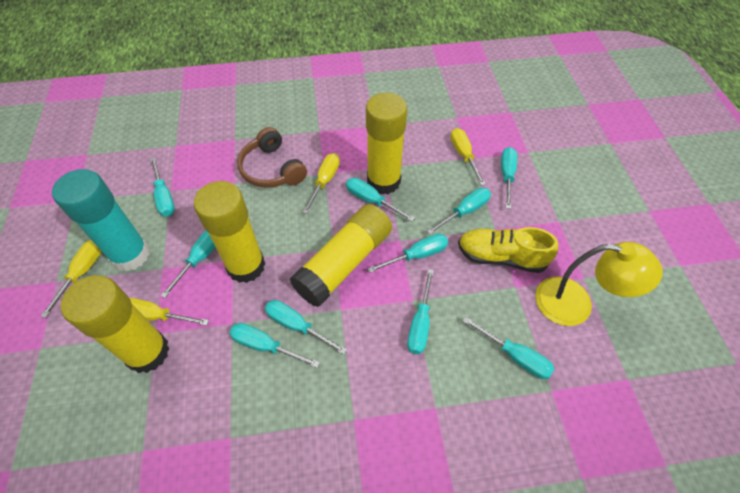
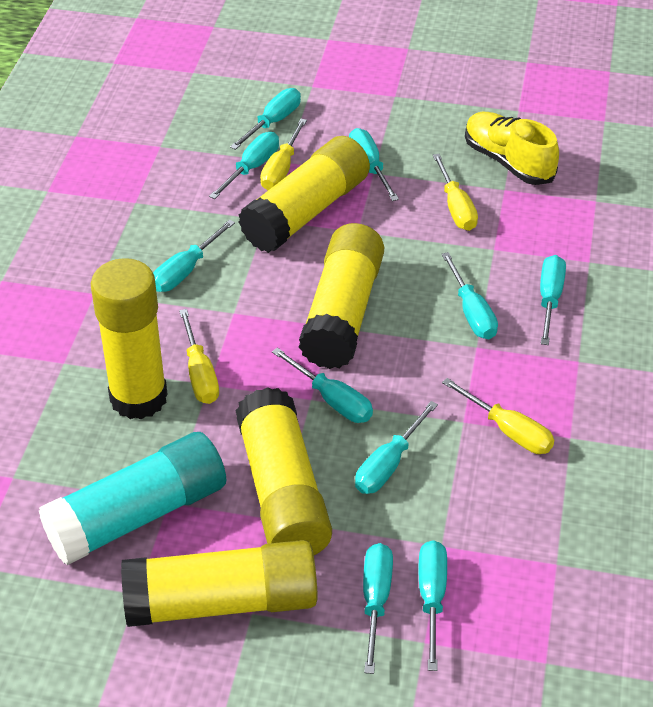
brown headphones: [237,127,307,188] = 1 -> none = 0
yellow glue stick: [61,275,170,373] [194,181,265,283] [290,204,392,307] [366,92,407,195] = 4 -> [91,258,168,419] [121,540,318,627] [235,387,332,555] [239,136,370,253] [298,223,384,369] = 5
yellow lamp: [535,242,663,326] = 1 -> none = 0

